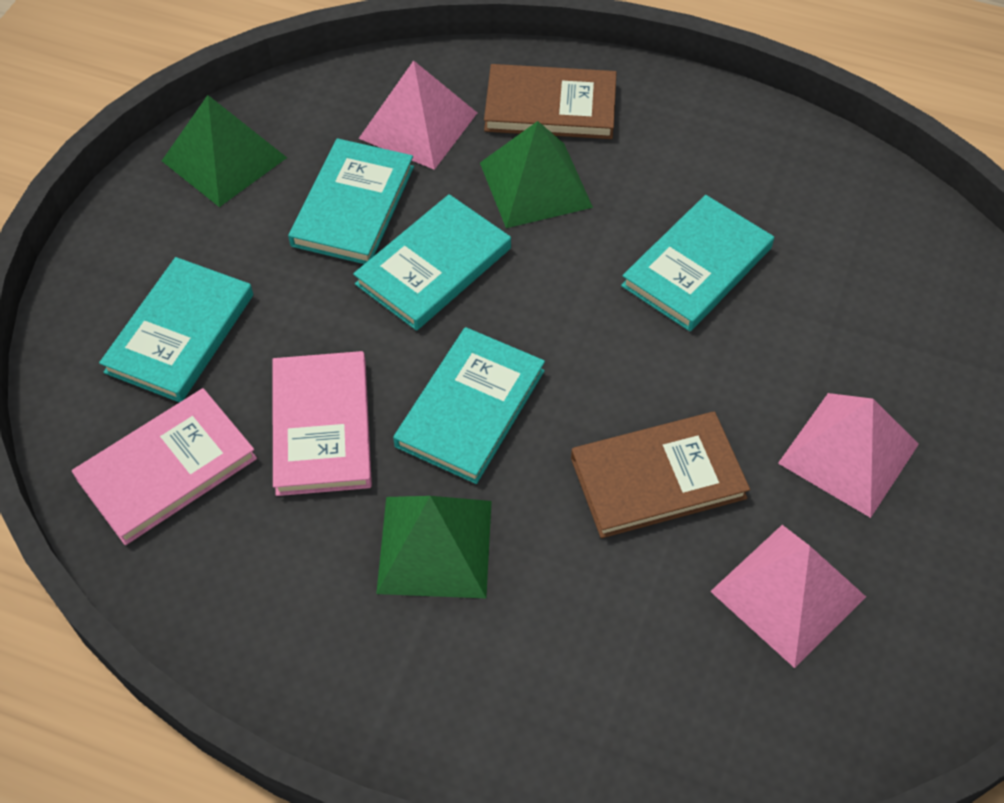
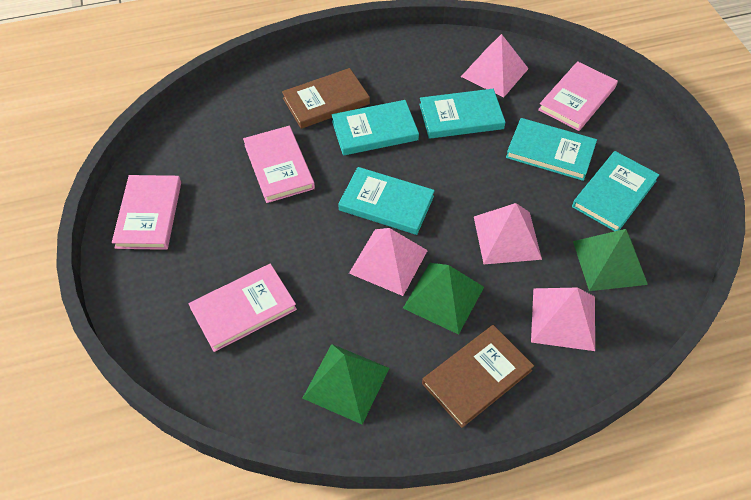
pink book: [72,388,257,545] [272,351,372,496] = 2 -> [112,175,181,250] [189,264,297,352] [243,126,315,203] [538,61,618,131] = 4
pink pyramid: [358,60,477,170] [710,525,866,668] [778,393,919,518] = 3 -> [349,228,428,296] [461,34,529,97] [474,203,542,264] [531,288,595,351] = 4

